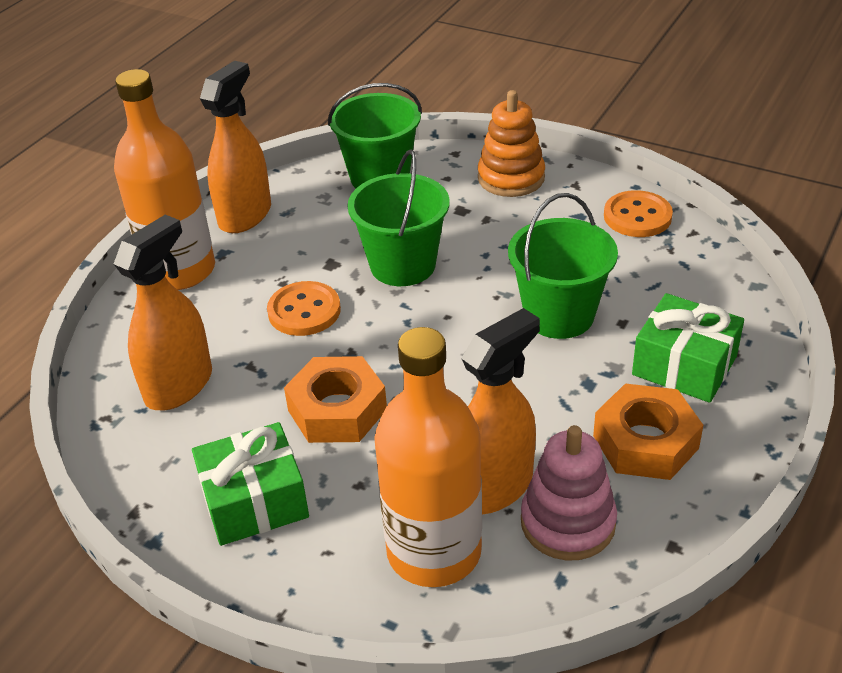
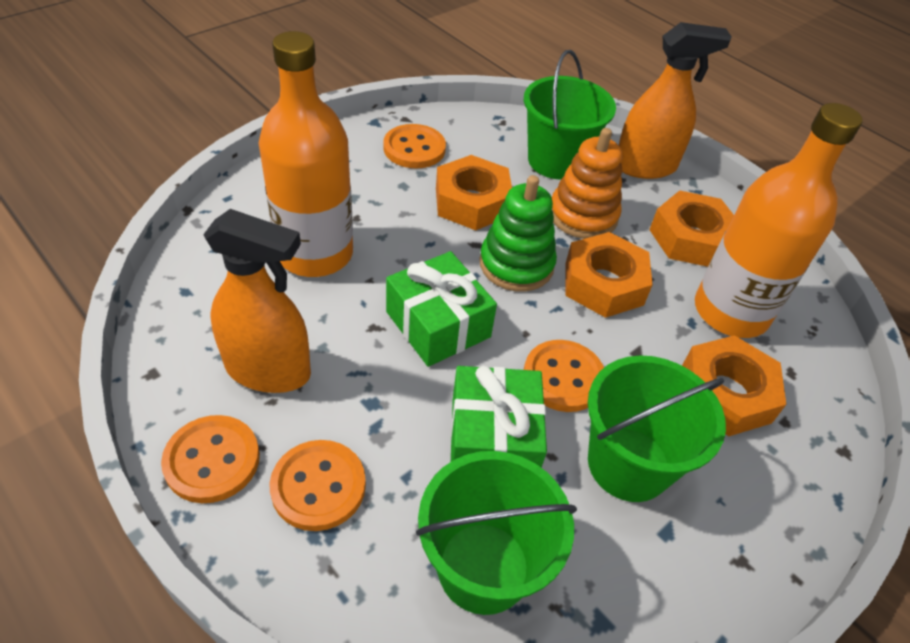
green stacking toy: none = 0 -> [479,175,557,292] = 1
orange button: [267,281,341,336] [604,190,673,237] = 2 -> [161,415,260,503] [270,440,366,531] [383,124,446,169] [524,340,604,412] = 4
orange nut: [284,356,387,443] [593,384,703,480] = 2 -> [436,155,512,230] [565,232,653,318] [649,190,734,267] [682,335,786,436] = 4
orange spray bottle: [114,215,212,410] [200,61,271,233] [461,308,540,514] = 3 -> [203,209,311,393] [619,22,732,179] = 2
pink stacking toy: [521,425,617,561] = 1 -> none = 0

